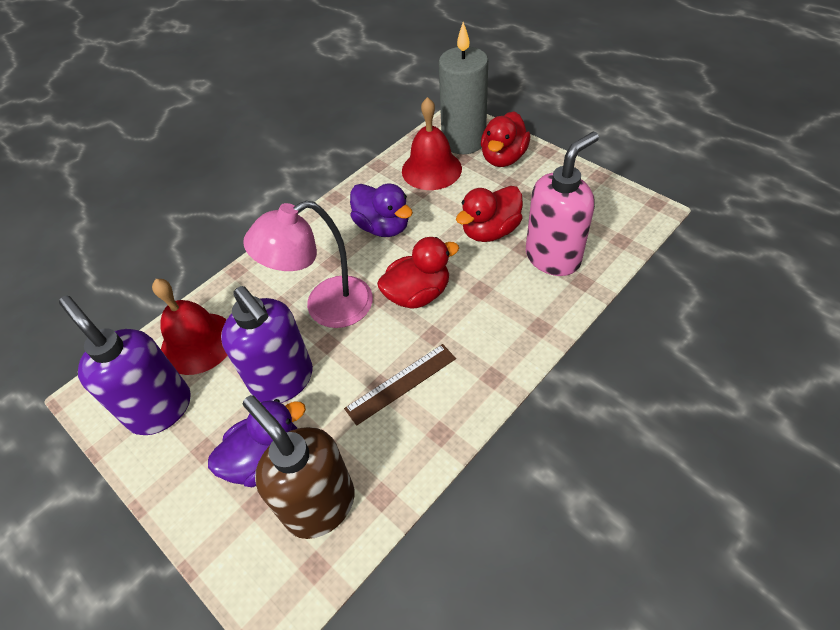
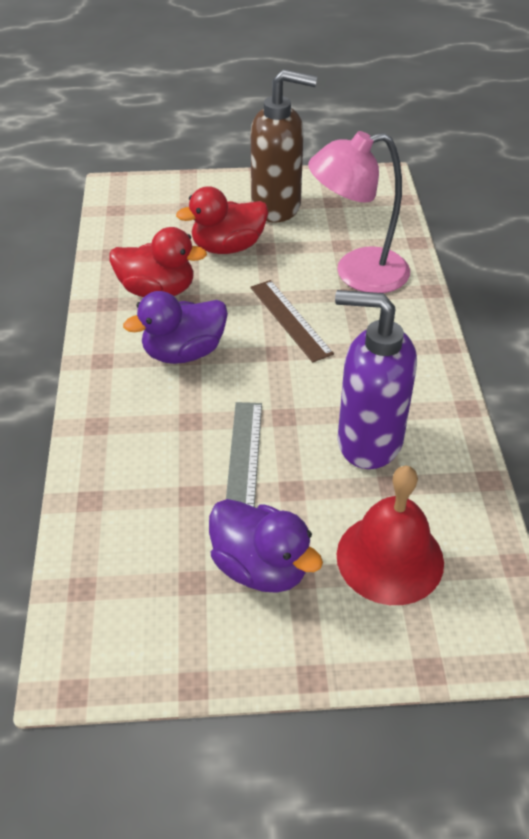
grey candle: [439,22,488,154] = 1 -> none = 0
grey ruler: none = 0 -> [226,402,262,507] = 1
pink soap dispenser: [526,132,599,276] = 1 -> none = 0
purple soap dispenser: [59,296,191,435] [221,286,313,403] = 2 -> [335,290,417,469] = 1
red bell: [152,279,227,375] [402,97,462,190] = 2 -> [337,466,444,605] = 1
red duck: [377,237,459,309] [456,186,523,242] [481,111,530,167] = 3 -> [110,227,207,297] [176,186,268,254] = 2

